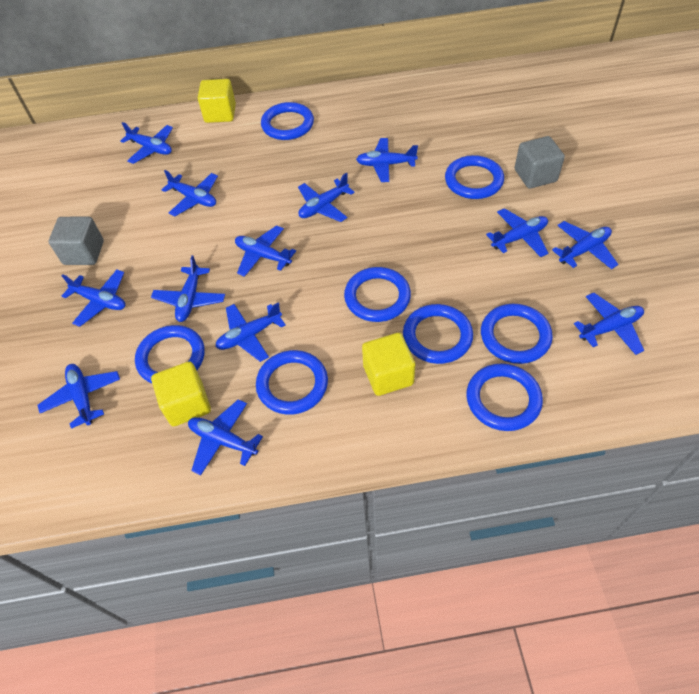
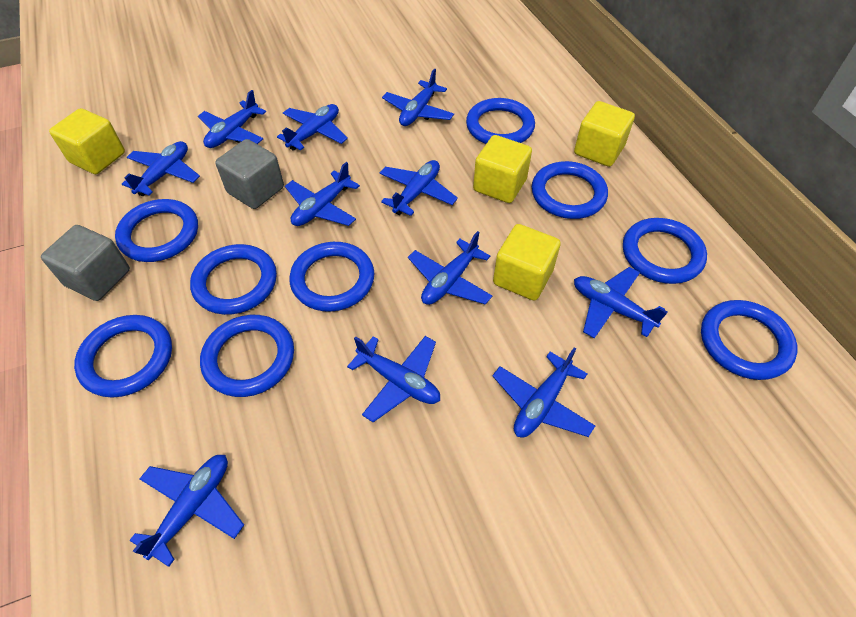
blue plane: [37,364,120,429] [61,270,125,327] [120,122,173,164] [151,255,225,322] [162,170,218,216] [188,399,263,475] [215,303,286,362] [235,225,296,277] [298,173,355,222] [356,138,418,182] [486,208,548,257] [552,221,618,269] [574,293,644,355] = 13 -> [122,141,200,196] [129,455,244,567] [198,90,266,148] [277,104,348,151] [285,162,360,226] [347,336,440,422] [379,160,458,216] [382,69,454,126] [408,231,492,305] [493,347,595,438] [574,267,668,338] = 11
blue ring: [135,325,205,383] [256,350,328,415] [261,102,314,140] [344,267,411,322] [403,304,473,364] [445,155,504,199] [466,363,543,431] [481,304,553,364] = 8 -> [74,315,172,398] [115,199,198,262] [190,244,277,315] [200,315,294,397] [289,242,375,312] [466,98,535,144] [532,161,608,219] [623,218,707,284] [701,300,797,380] = 9
yellow cube: [151,361,211,427] [198,79,236,123] [362,333,415,396] = 3 -> [49,108,125,174] [473,135,532,203] [493,224,561,301] [574,101,635,167] = 4

